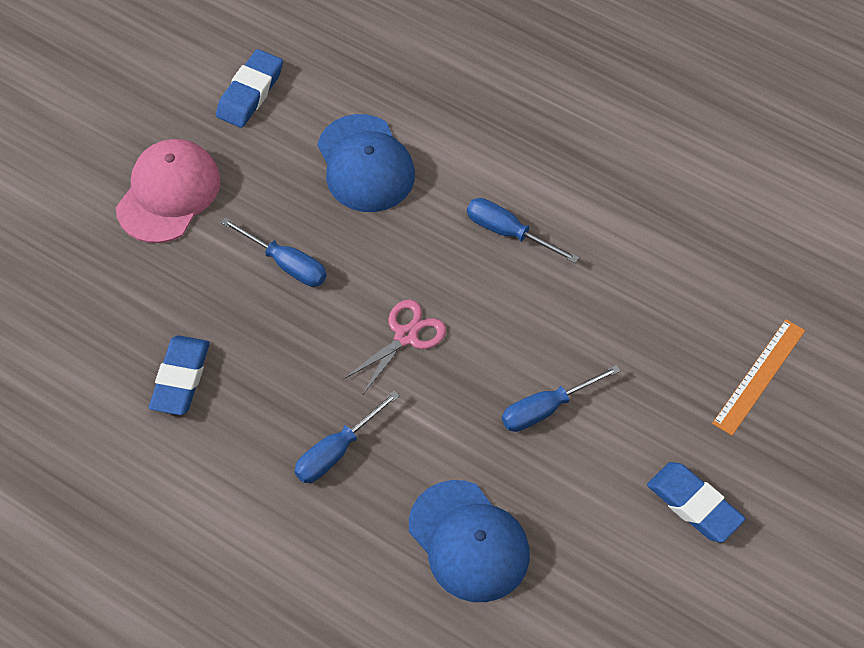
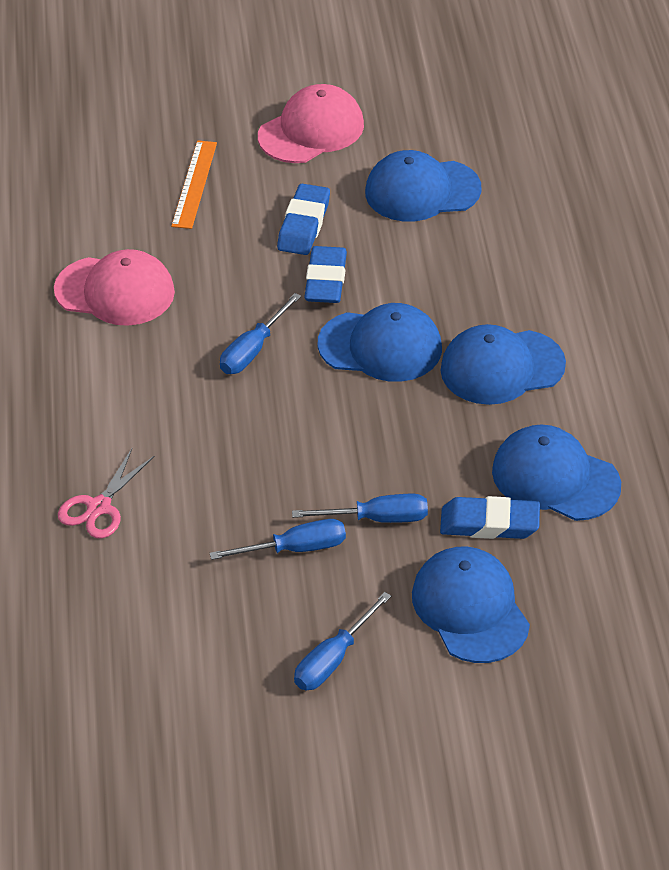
blue cap: [317,114,415,212] [409,480,530,602] = 2 -> [318,303,442,382] [365,150,482,222] [412,547,530,663] [440,324,566,405] [492,425,621,521] = 5
pink cap: [116,139,221,243] = 1 -> [54,249,175,326] [258,84,364,163] = 2

